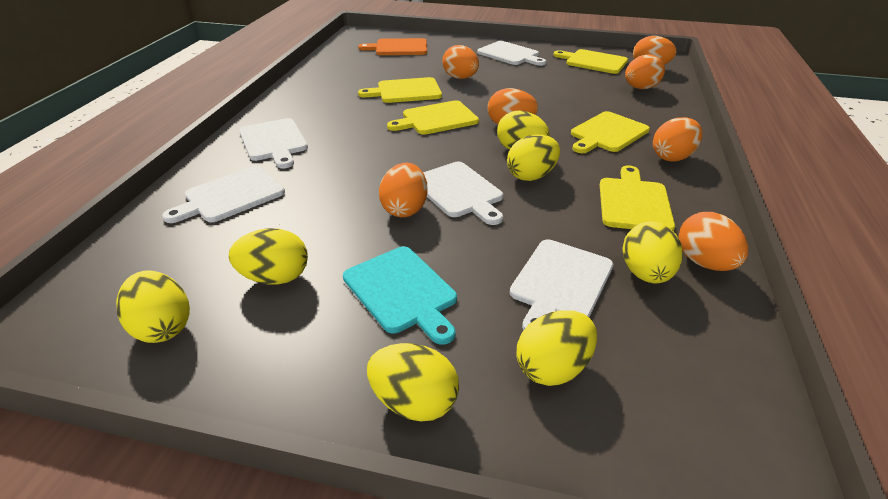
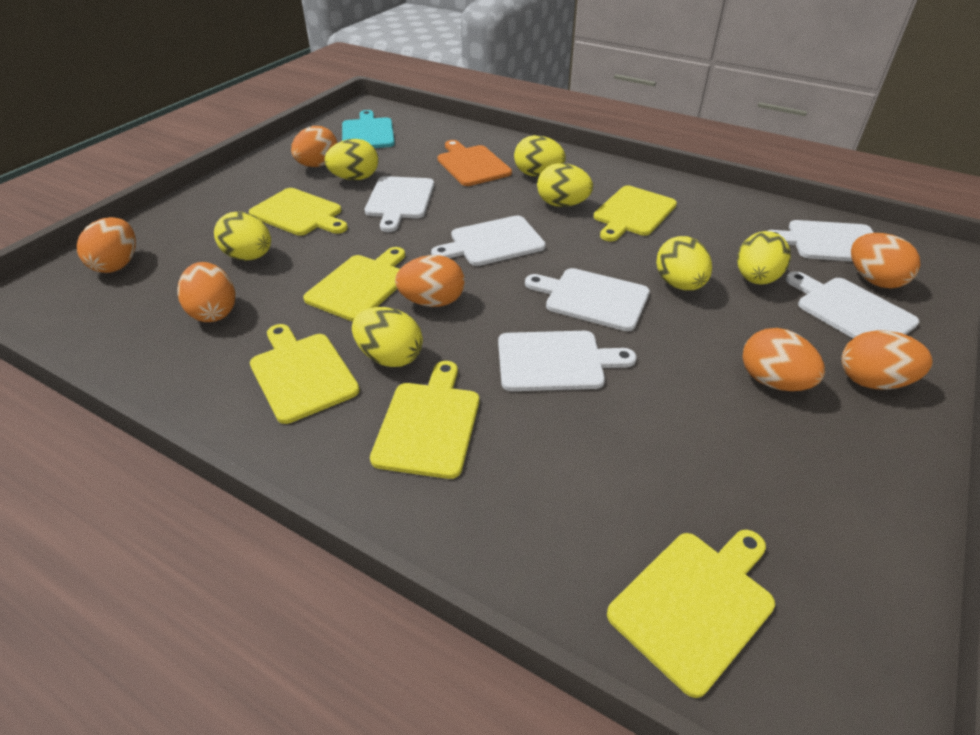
white cutting board: [162,166,285,223] [239,118,308,169] [423,162,503,225] [477,41,546,66] [510,239,613,331] = 5 -> [365,176,434,232] [431,215,546,266] [498,331,636,391] [525,268,650,331] [768,220,874,262] [786,271,919,338] = 6
yellow cutting board: [358,77,442,103] [387,100,479,135] [553,49,628,74] [571,111,650,153] [600,166,675,231] = 5 -> [249,188,348,236] [250,324,360,424] [303,247,405,322] [370,361,479,479] [593,186,677,241] [607,530,775,698] = 6

